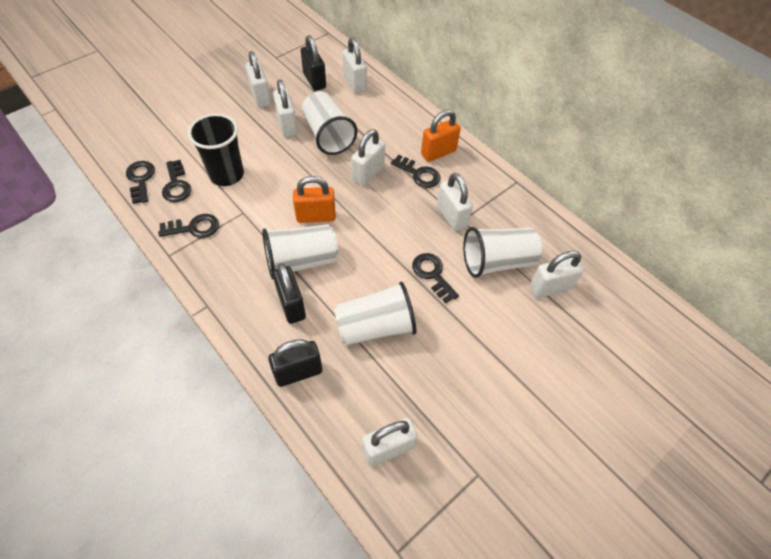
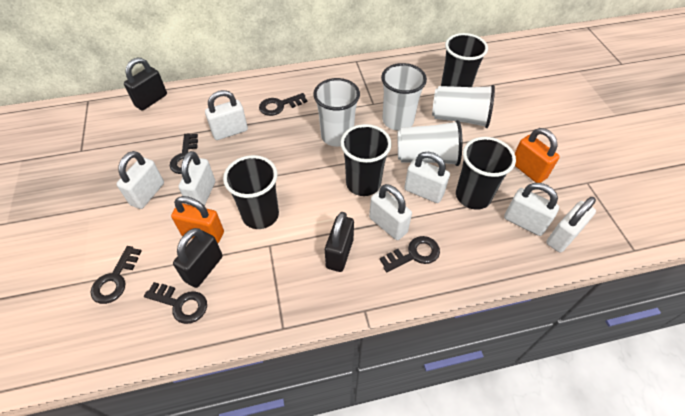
black cup: [188,113,244,186] = 1 -> [223,155,279,229] [340,124,392,196] [441,33,488,87] [456,137,516,210] = 4

